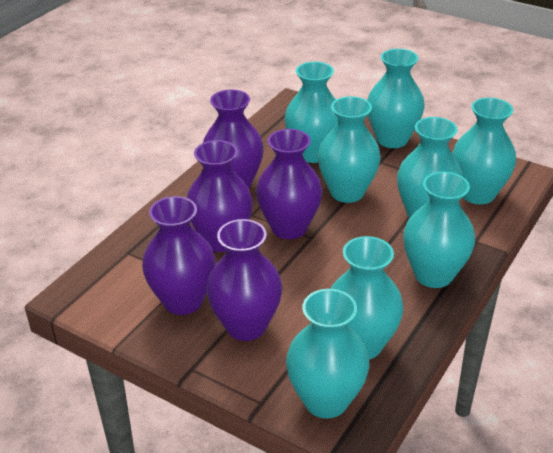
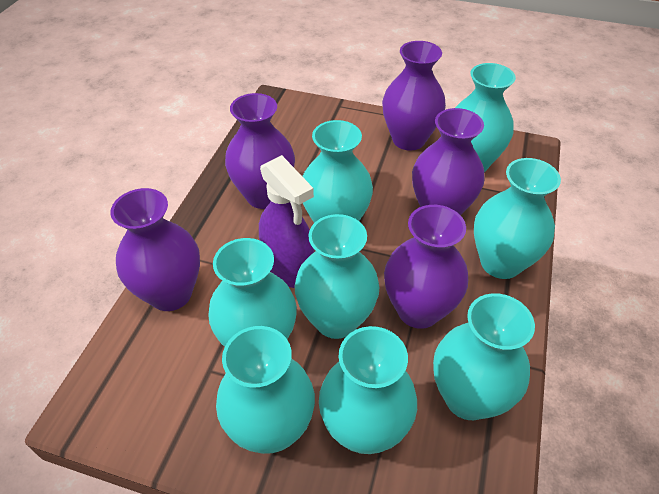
purple spray bottle: none = 0 -> [259,155,315,288] = 1

